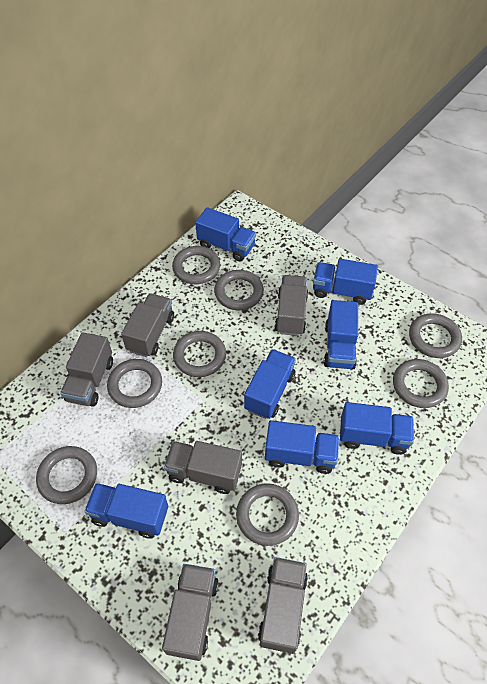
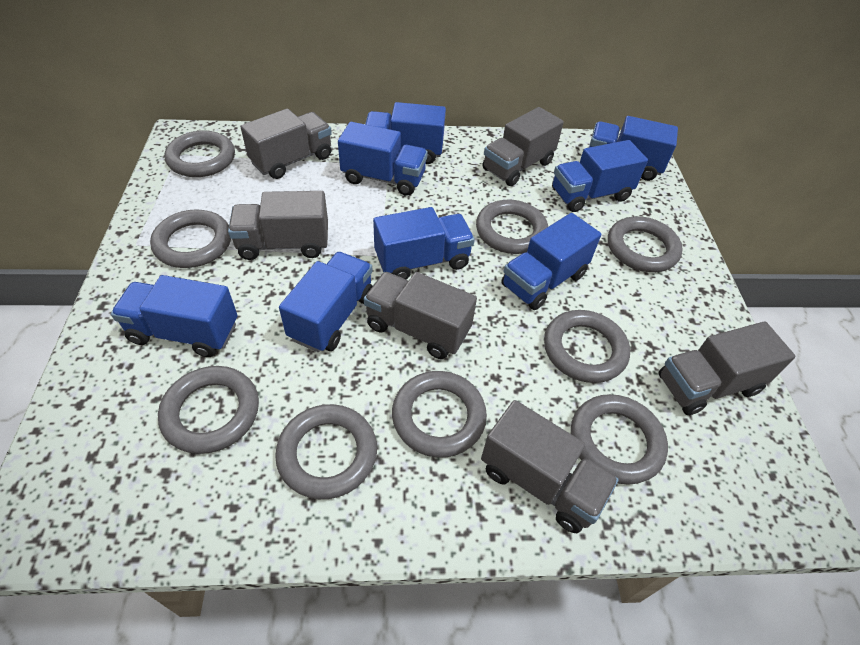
blue truck: [84,483,168,538] [195,207,256,262] [244,349,296,419] [265,420,339,474] [313,259,378,305] [324,300,358,369] [340,402,414,455] = 7 -> [111,275,238,357] [279,252,373,352] [338,122,428,196] [365,102,446,164] [373,207,475,279] [501,213,601,310] [552,140,648,212] [589,116,678,181] = 8
grey ring: [36,446,97,504] [107,359,162,408] [172,246,220,284] [173,331,226,377] [214,270,264,310] [236,483,299,546] [393,359,449,408] [409,313,462,358] = 8 -> [150,209,231,268] [158,366,259,454] [165,130,235,177] [275,404,377,499] [392,371,487,458] [476,200,548,254] [544,310,630,383] [571,394,668,485] [608,216,683,272] = 9

